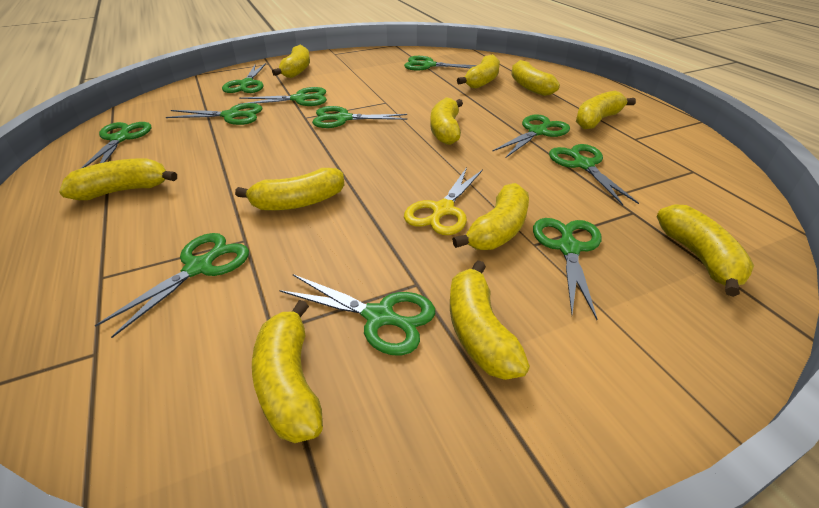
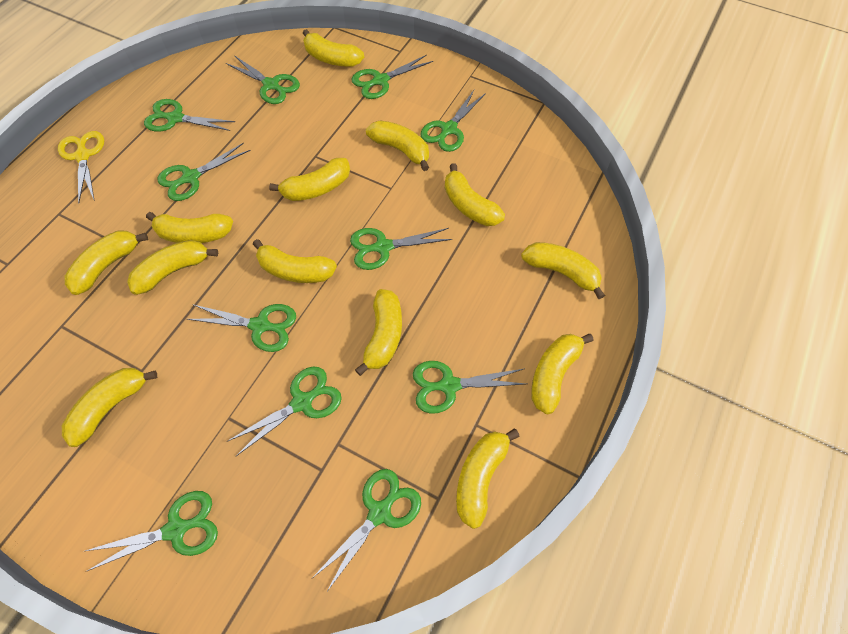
yellow banana: [59,158,177,200] [235,168,344,211] [252,300,323,443] [272,45,310,78] [430,97,463,145] [450,260,530,380] [452,183,529,250] [457,54,500,89] [511,60,560,96] [576,91,636,129] [657,204,754,297] = 11 -> [62,368,157,447] [64,231,148,295] [127,240,218,295] [146,212,233,243] [253,239,337,283] [269,158,350,201] [303,29,364,67] [355,289,402,376] [366,121,429,171] [445,164,505,226] [456,428,520,529] [521,242,605,299] [531,334,593,414] = 13

